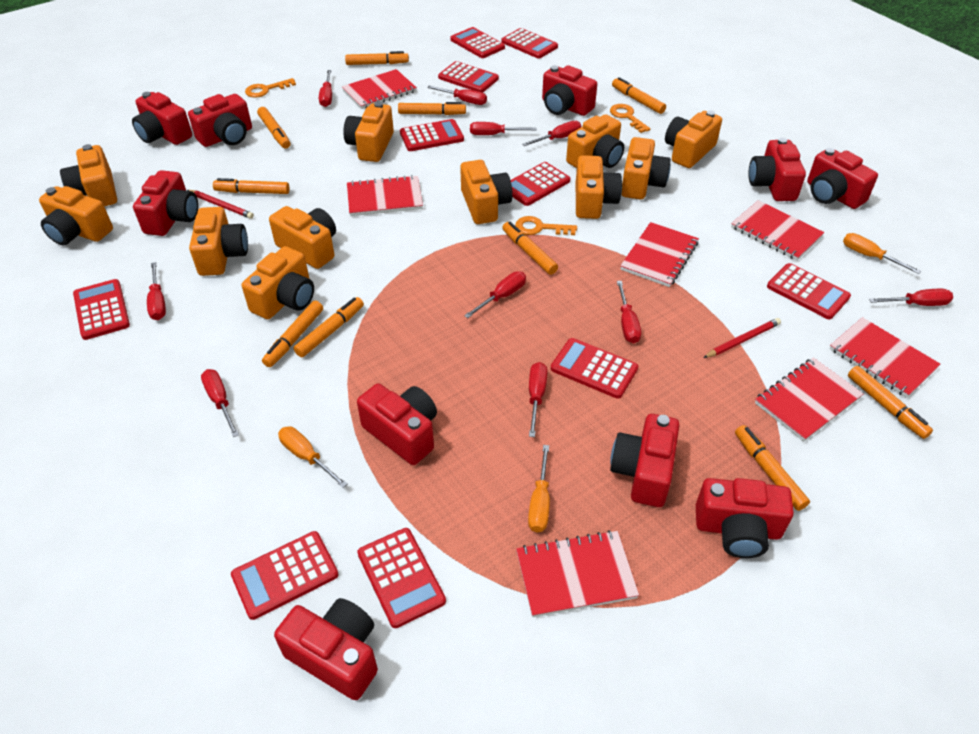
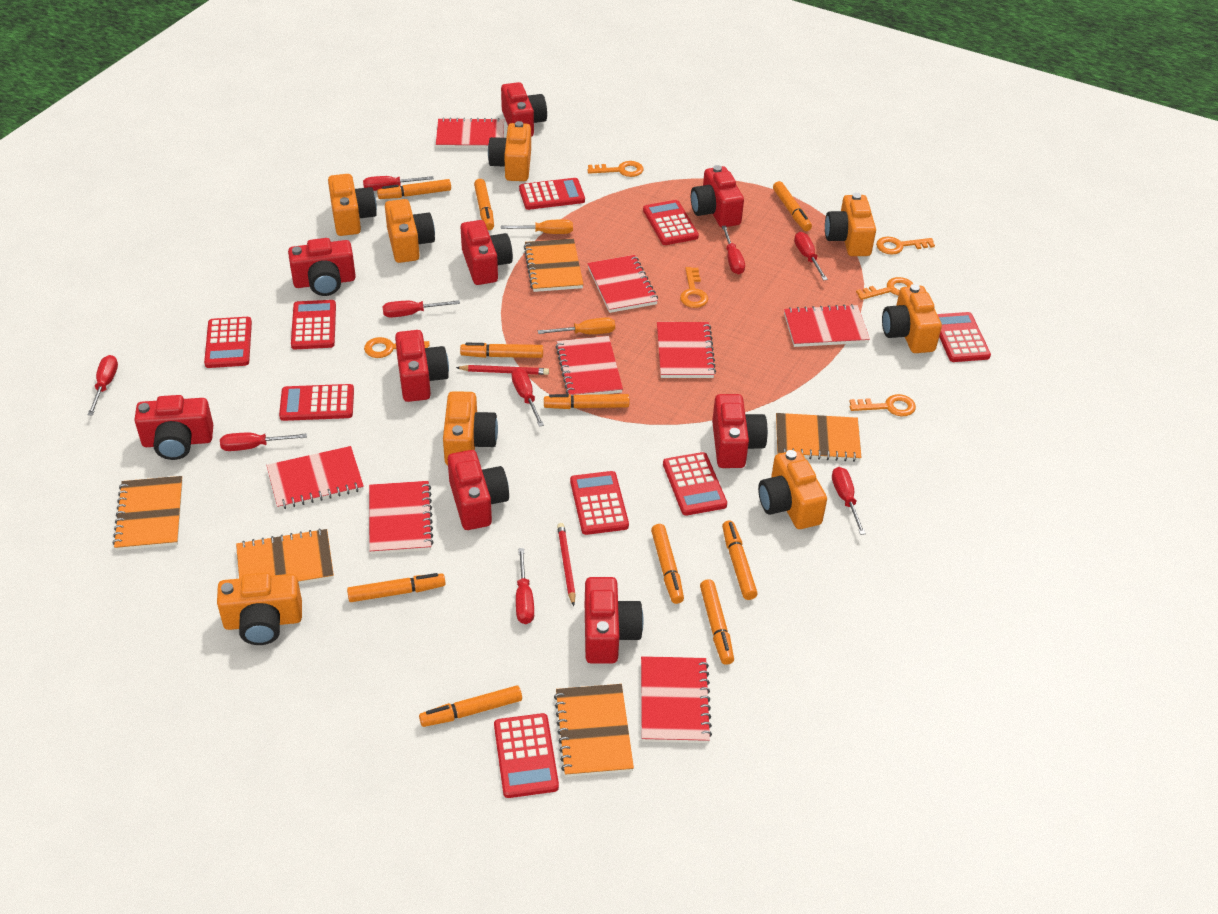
orange camera: [39,186,113,245] [60,144,117,206] [189,207,248,276] [242,246,314,319] [269,206,336,269] [343,102,394,162] [460,160,513,224] [566,114,624,168] [576,155,622,219] [622,137,671,199] [665,110,722,168] = 11 -> [217,573,302,645] [328,174,377,236] [385,199,435,263] [443,391,498,465] [488,121,531,181] [758,450,827,529] [825,193,876,256] [882,284,942,353] = 8
orange key: [245,78,296,98] [515,216,577,235] [610,104,650,133] = 3 -> [364,337,430,358] [587,161,643,177] [680,267,708,308] [849,394,916,416] [856,277,913,300] [876,237,935,255] = 6
orange notebook: none = 0 -> [113,476,183,551] [236,528,334,584] [524,239,584,292] [554,684,634,777] [776,413,862,462] = 5
orange screwdriver: [278,426,347,488] [528,445,550,533] [843,233,921,274] = 3 -> [501,219,573,234] [538,317,615,334] = 2
red calculator: [73,279,130,340] [231,531,339,620] [357,528,446,628] [400,119,464,151] [438,61,499,93] [450,27,505,58] [501,28,558,59] [511,162,570,206] [551,338,638,399] [767,263,851,320] = 10 -> [204,317,252,368] [279,384,354,421] [291,300,336,349] [494,713,559,798] [519,178,585,210] [570,471,629,535] [643,200,699,245] [663,452,727,516] [937,312,991,362] = 9
red camera: [132,92,192,145] [133,170,198,236] [188,94,252,147] [274,598,378,700] [357,384,437,465] [542,65,597,116] [610,414,680,507] [696,478,794,558] [748,137,806,201] [807,148,878,209] = 10 -> [134,395,213,460] [288,238,356,296] [395,330,449,402] [448,450,509,530] [461,220,513,285] [501,82,547,137] [585,577,644,664] [691,165,744,227] [712,394,768,468] = 9
red notebook: [342,69,417,109] [347,175,423,216] [516,530,639,617] [620,222,699,287] [731,200,825,261] [755,358,863,442] [830,317,940,398] = 7 -> [266,446,364,510] [369,481,434,554] [436,117,504,148] [556,336,623,396] [587,255,658,313] [641,656,712,743] [657,322,716,378] [784,304,870,347] = 8
red screwdriver: [147,262,166,320] [201,369,239,437] [319,70,332,107] [427,86,487,105] [464,271,526,318] [470,122,537,135] [522,121,581,146] [529,362,547,437] [617,281,641,343] [869,289,953,306] = 10 -> [88,355,118,415] [220,433,307,451] [363,176,434,191] [382,300,460,317] [512,368,544,427] [516,548,534,624] [722,226,745,274] [794,232,828,281] [832,467,866,535] = 9

